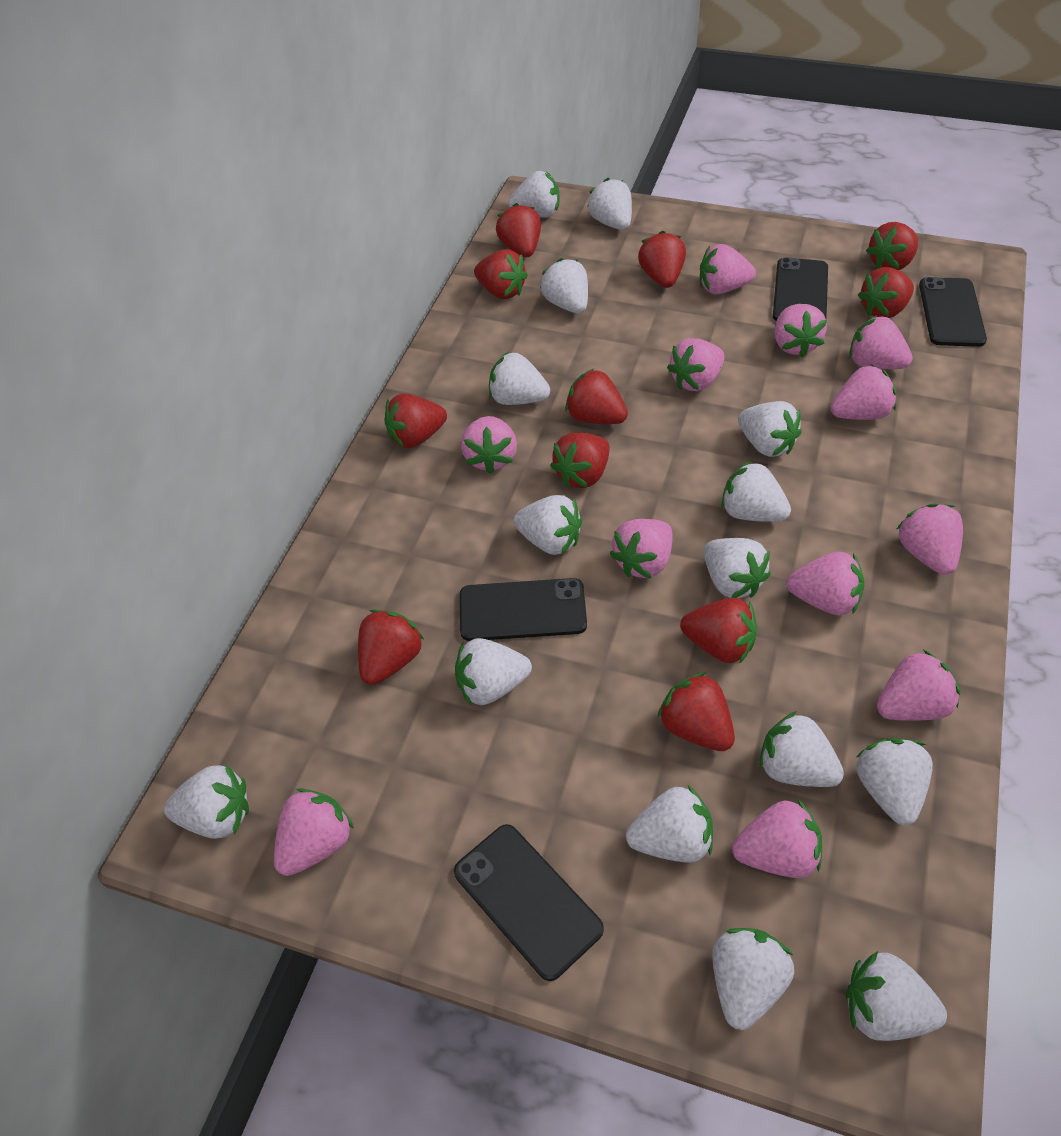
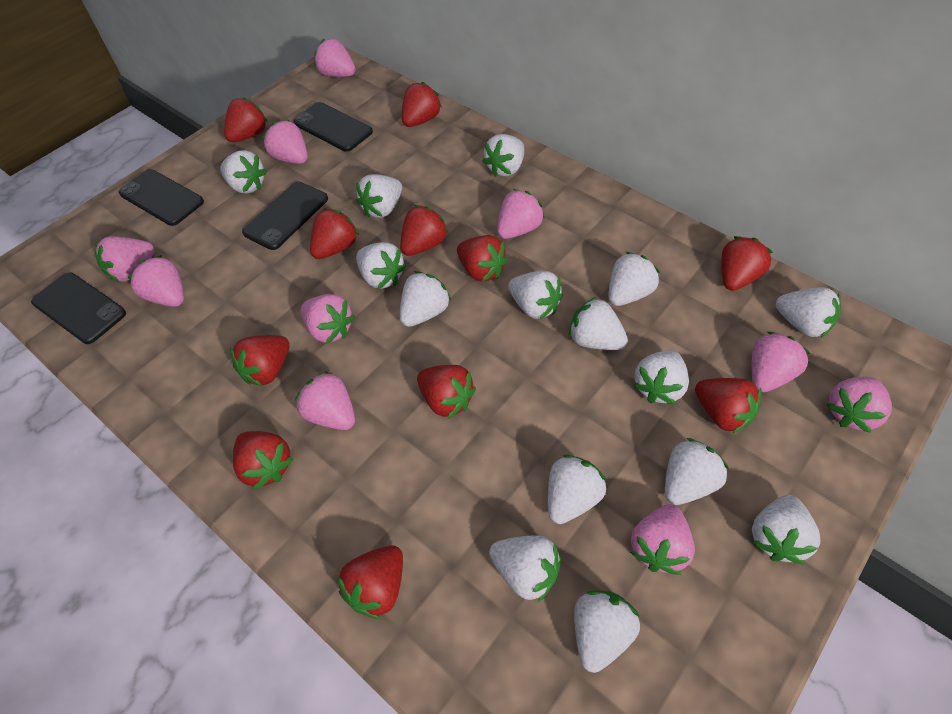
pink strawberry: [274,788,354,876] [461,416,517,474] [610,519,673,579] [667,338,725,391] [700,244,756,295] [732,799,822,878] [775,304,827,357] [786,552,865,615] [830,364,896,420] [849,315,913,369] [877,650,960,721] [897,503,963,575] = 12 -> [95,236,155,282] [128,255,184,307] [263,120,308,164] [295,370,355,430] [301,294,355,344] [314,38,356,77] [497,189,545,239] [630,504,695,575] [751,332,810,392] [827,377,892,433] = 10

